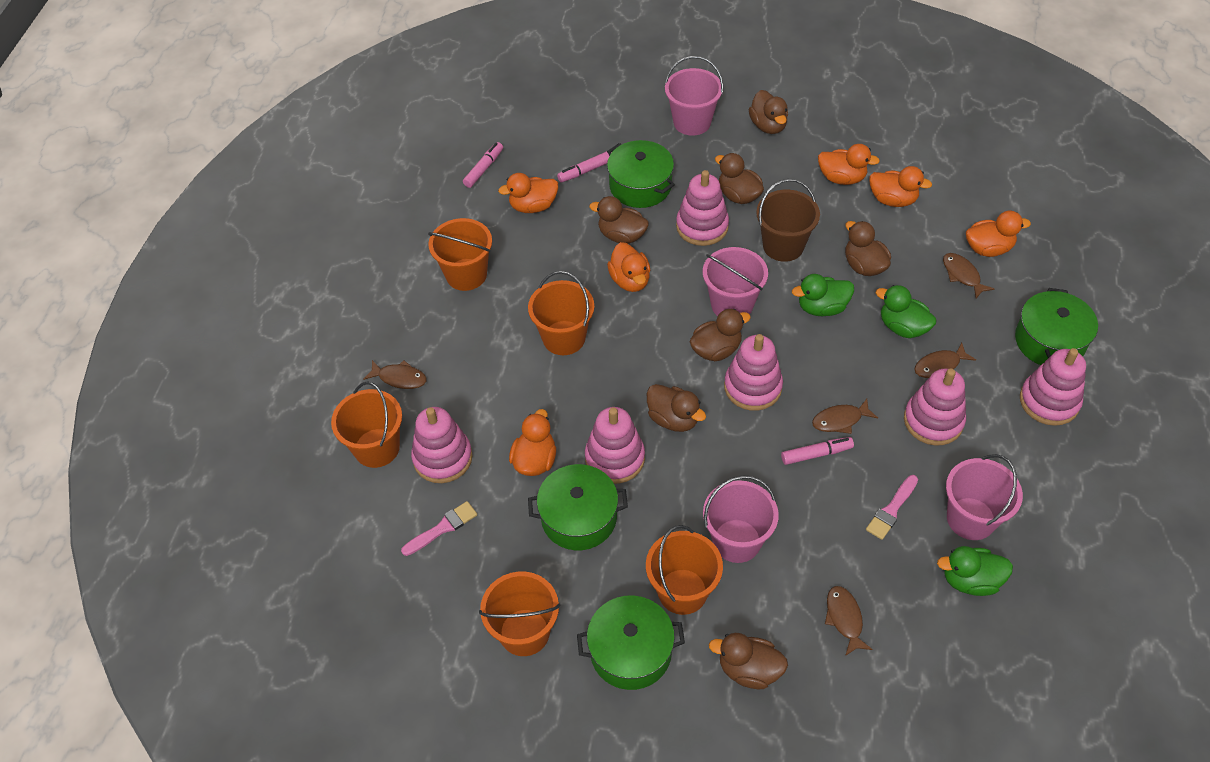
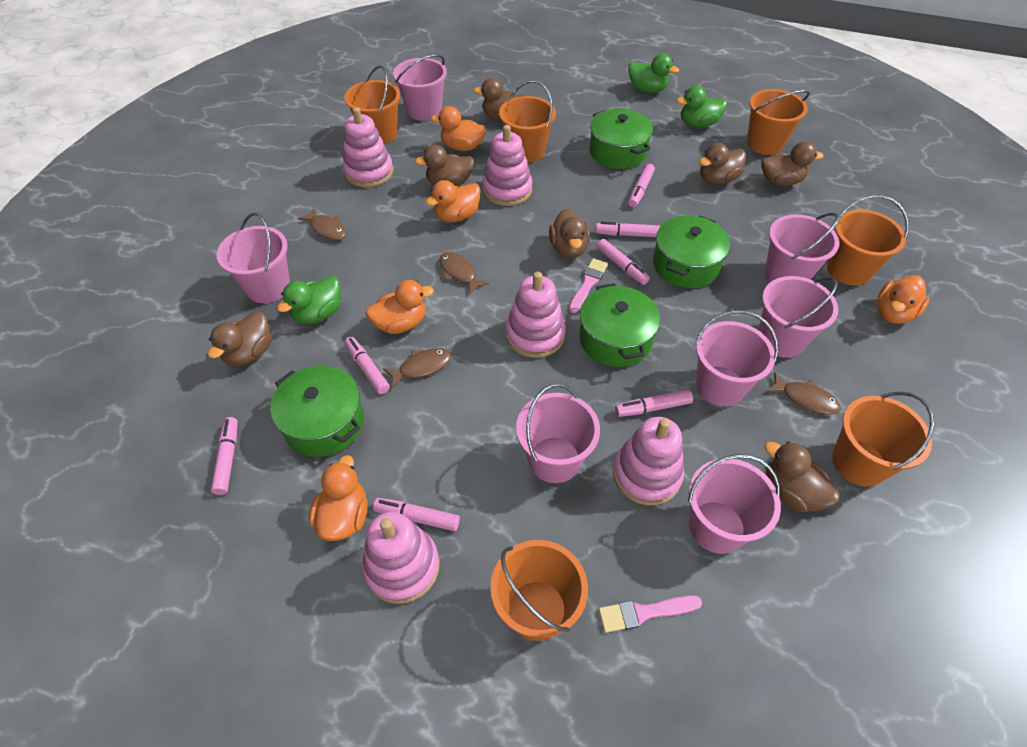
brown bucket: [756,179,820,262] = 1 -> none = 0
brown fish: [363,360,427,389] [812,399,878,434] [825,586,873,656] [914,343,976,378] [943,253,994,298] = 5 -> [297,207,346,240] [383,348,451,389] [439,252,489,294] [766,372,841,415] = 4
orange bucket: [331,382,402,468] [428,218,492,291] [479,571,560,656] [528,271,594,355] [646,525,723,615] = 5 -> [344,65,400,144] [490,540,588,641] [499,80,556,162] [747,89,810,155] [827,195,909,286] [832,392,934,487] = 6
orange duck: [498,173,558,213] [509,409,556,476] [607,242,651,292] [818,144,880,185] [869,166,932,207] [966,211,1031,257] = 6 -> [309,455,368,541] [366,280,434,334] [426,180,481,222] [431,106,486,151] [877,275,929,324] = 5
pink bucket: [665,56,724,136] [703,247,768,316] [703,476,779,563] [946,454,1023,540] = 4 -> [217,213,290,303] [393,54,447,121] [516,384,600,483] [688,454,781,554] [695,310,778,406] [759,276,838,358] [765,213,839,282] = 7
pink marker: [463,142,503,188] [557,151,612,182] [781,437,854,465] = 3 -> [211,417,238,495] [344,337,390,394] [373,498,460,531] [595,222,660,237] [597,239,650,285] [615,390,693,417] [628,164,655,207] = 7
pink stacking toy: [411,407,473,483] [585,407,645,484] [676,170,729,246] [724,334,783,411] [904,369,966,446] [1020,348,1086,426] = 6 -> [343,107,393,187] [362,512,440,604] [482,125,532,206] [506,272,566,358] [613,417,684,505] = 5

